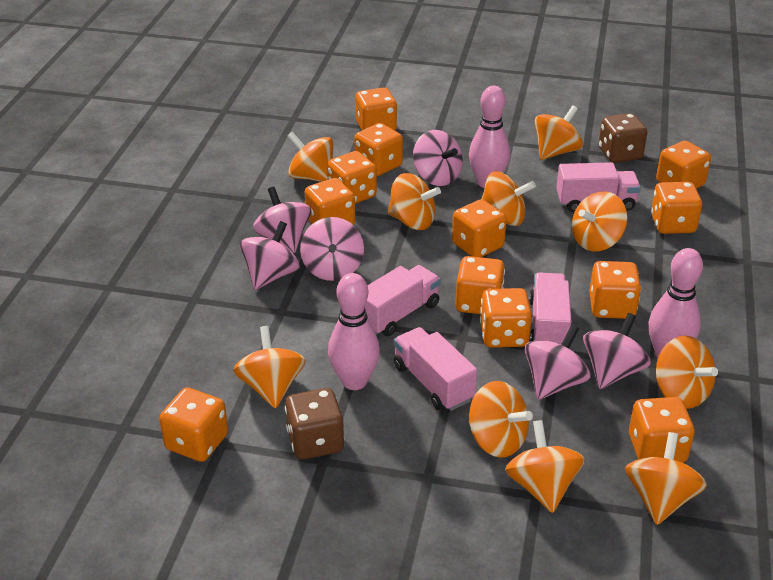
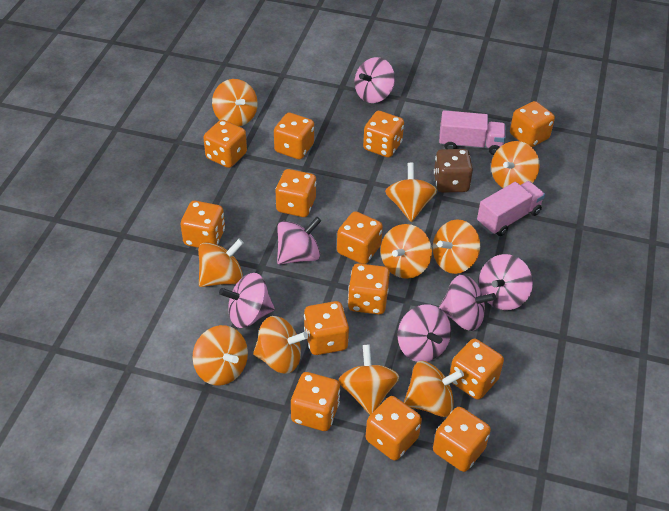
brown dice: [285,388,345,460] [599,113,647,163] = 2 -> [434,149,473,193] = 1
orange dice: [159,387,228,462] [305,178,355,225] [327,151,377,204] [355,87,397,130] [355,123,403,176] [452,199,507,257] [456,256,505,314] [480,288,532,348] [589,261,641,319] [629,397,695,463] [651,182,702,234] [656,141,711,189] = 12 -> [181,201,225,248] [203,120,247,168] [274,112,314,160] [275,169,316,217] [291,372,340,431] [304,301,349,355] [337,211,383,264] [348,263,390,314] [363,111,404,158] [366,396,422,461] [433,407,491,472] [449,339,504,400] [510,101,555,147] = 13
pink bowling pin: [328,273,380,390] [469,86,510,188] [649,248,703,359] = 3 -> none = 0
pink truck: [365,265,441,336] [393,327,477,411] [529,272,572,345] [556,162,641,212] = 4 -> [439,110,506,155] [477,181,545,236] = 2

